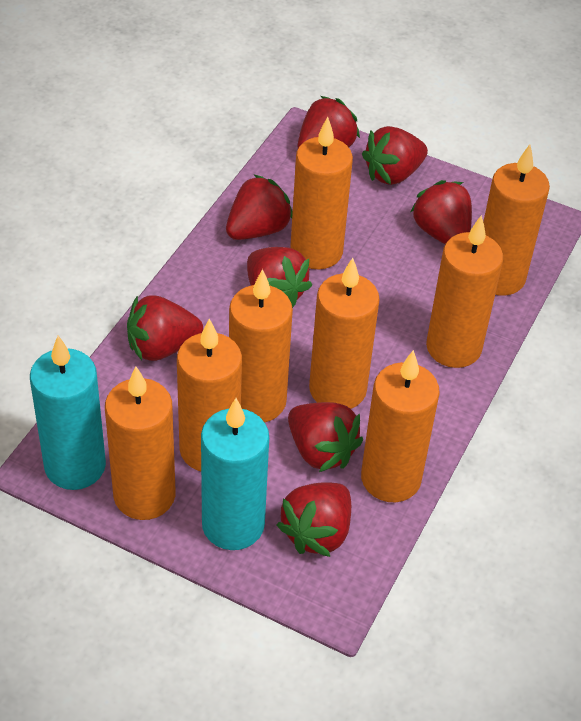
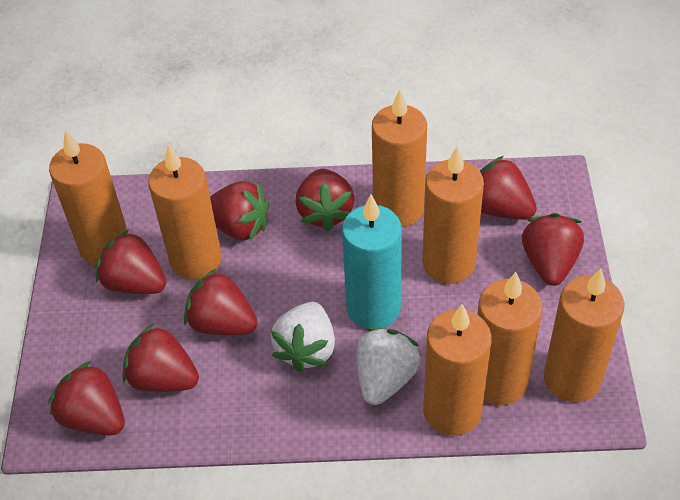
orange candle: [105,367,176,520] [177,319,242,471] [229,269,293,423] [290,117,353,269] [309,258,380,409] [361,350,440,502] [426,215,503,368] [483,144,550,296] = 8 -> [49,130,129,265] [148,144,222,280] [372,90,427,227] [422,147,484,284] [423,304,492,436] [477,272,543,405] [544,268,624,402] = 7
turquoise candle: [30,336,106,490] [201,398,269,550] = 2 -> [342,194,402,328] = 1
white strawberry: none = 0 -> [271,302,335,372] [356,327,421,405] = 2

